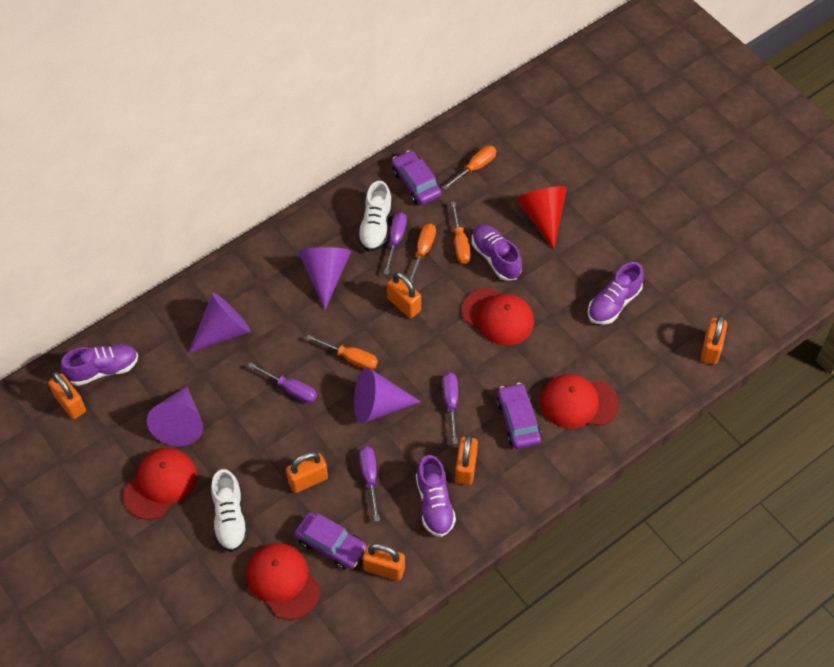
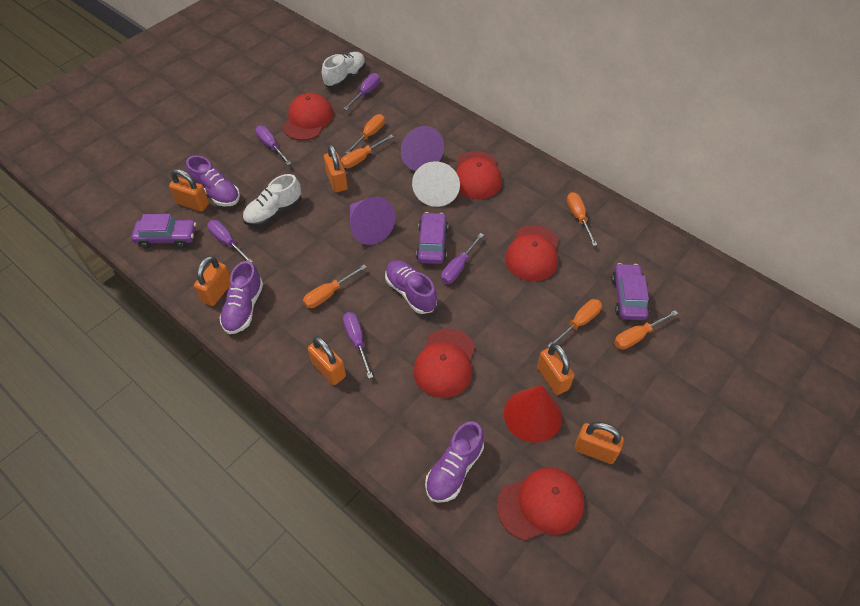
orange screwdriver: [306,335,378,369] [409,224,436,283] [442,146,496,190] [451,202,471,264] = 4 -> [303,265,367,308] [341,134,394,168] [345,114,385,154] [548,299,602,347] [567,192,597,246] [614,310,678,350] = 6
purple cone: [147,386,203,446] [189,293,251,353] [298,247,351,310] [354,368,421,423] = 4 -> [350,197,395,245] [401,126,444,171] = 2
purple screwdriver: [248,362,317,403] [359,446,380,522] [384,212,407,275] [442,372,458,444] = 4 -> [207,220,253,263] [255,126,292,165] [343,312,373,379] [344,73,380,110] [441,233,484,284] = 5
red cap: [123,448,197,520] [247,543,320,620] [462,288,534,346] [540,374,619,429] = 4 -> [283,93,334,141] [413,328,475,398] [456,151,502,199] [497,468,584,541] [505,225,559,281] = 5
white cone: none = 0 -> [412,161,460,207] = 1

